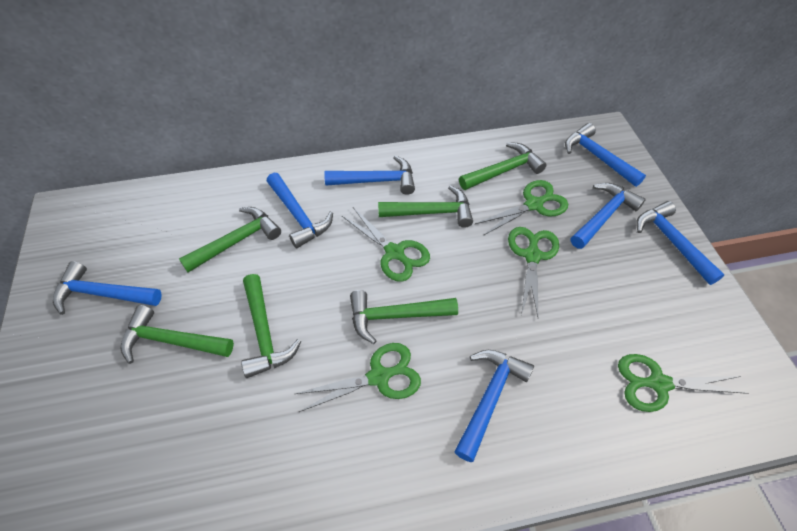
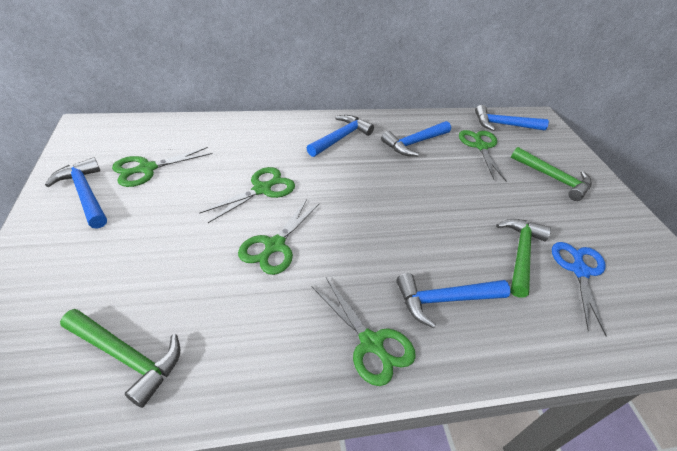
blue hammer: [53,261,162,315] [267,173,333,248] [324,155,415,195] [454,350,534,462] [565,123,646,187] [571,183,646,249] [636,201,725,285] = 7 -> [45,157,107,229] [307,115,374,157] [381,121,451,156] [396,273,510,328] [475,105,549,131] = 5
blue scissors: none = 0 -> [552,242,607,336] = 1
green hammer: [121,305,234,364] [179,207,281,273] [241,274,301,378] [350,290,458,344] [378,185,473,228] [459,142,546,190] = 6 -> [60,309,180,408] [496,219,551,298] [511,147,592,201] = 3

